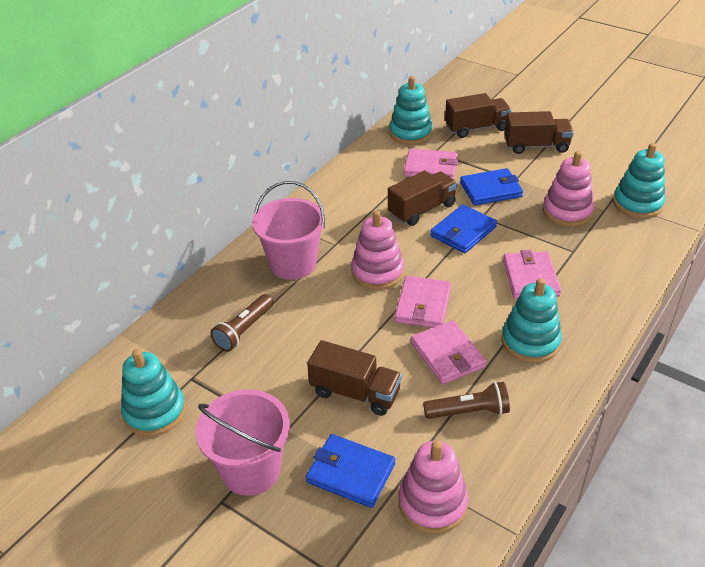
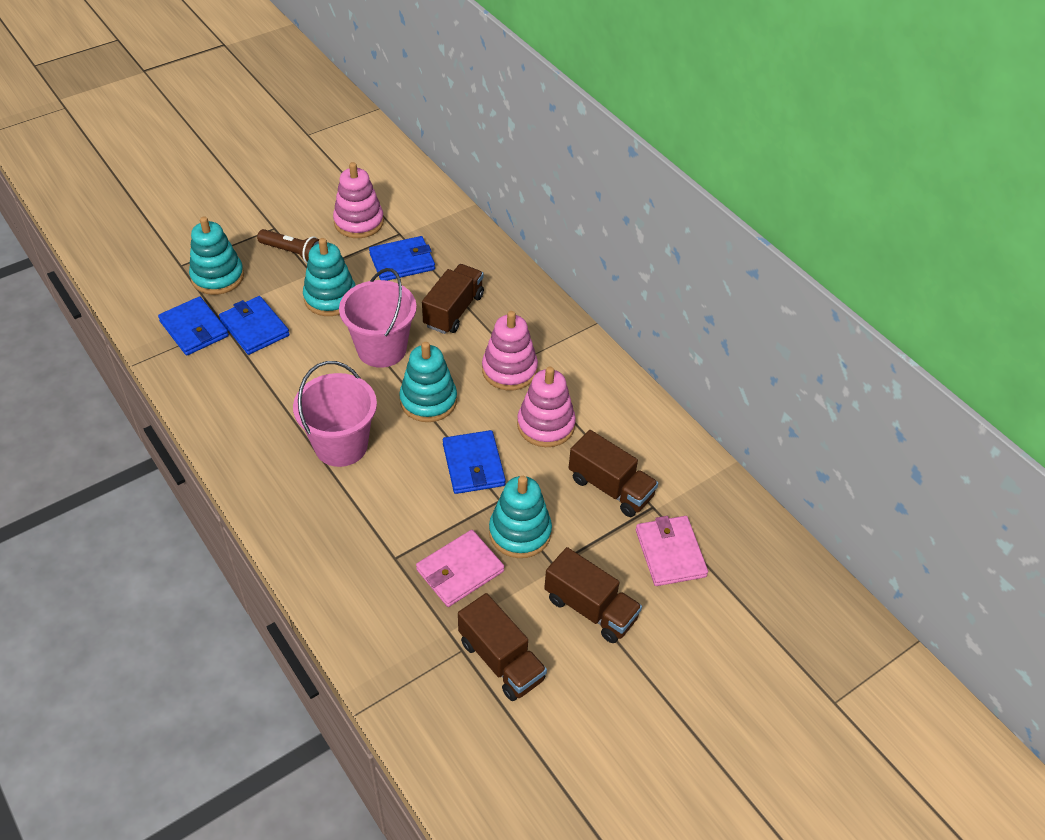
blue wallet: [306,434,395,508] [430,204,497,253] [460,168,523,206] = 3 -> [158,296,229,356] [219,296,290,355] [369,236,435,281] [443,430,506,494] = 4
brown flashlight: [210,294,273,352] [423,382,510,419] = 2 -> [257,229,319,263] = 1
pink wallet: [395,276,451,328] [404,149,458,180] [411,320,487,385] [503,250,561,299] = 4 -> [416,530,504,607] [636,516,708,586] = 2

